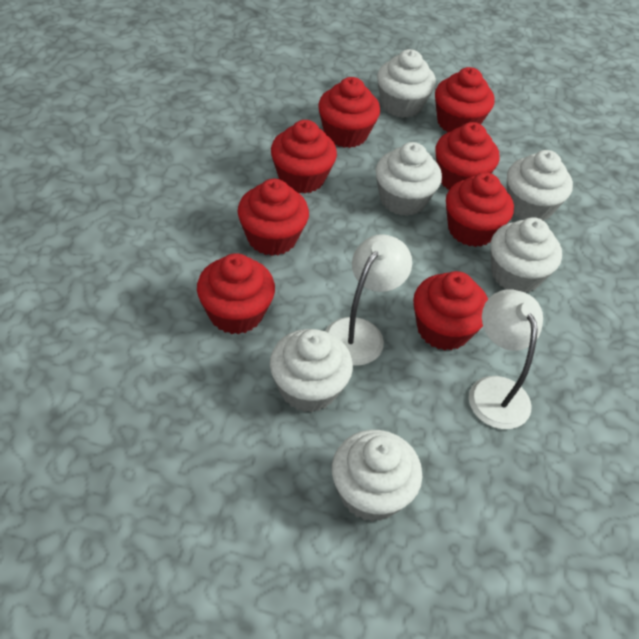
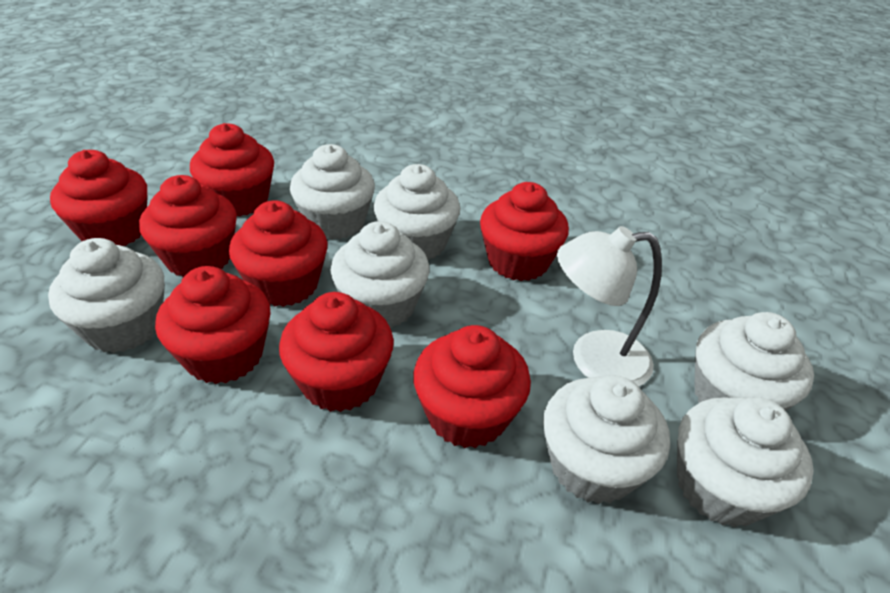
white cupcake: [270,329,353,412] [332,430,422,522] [375,142,442,216] [377,49,436,118] [490,217,562,292] [507,150,573,221] = 6 -> [48,238,165,353] [290,144,375,240] [330,221,429,328] [374,164,460,260] [543,375,670,504] [677,397,814,527] [694,312,814,411] = 7
white lamp: [325,234,412,366] [469,289,543,429] = 2 -> [557,226,662,386] = 1

